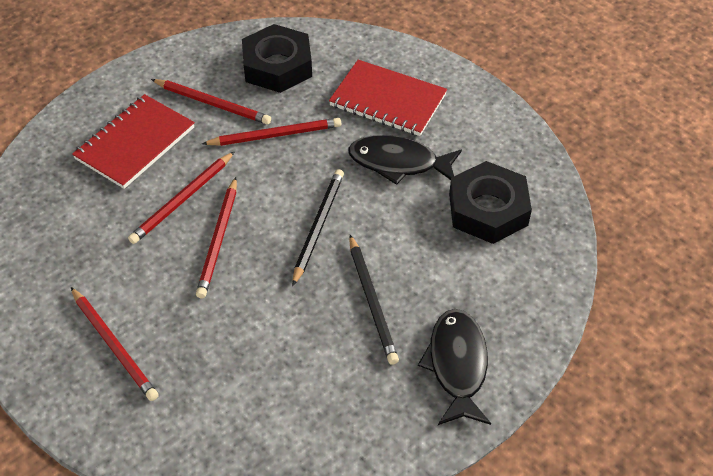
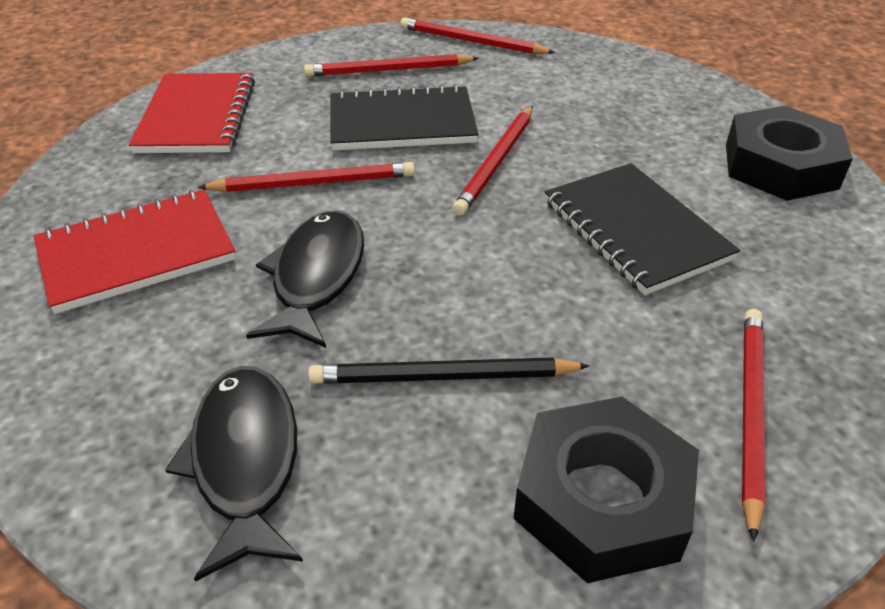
black notebook: none = 0 -> [330,84,478,150] [545,163,740,295] = 2
black pencil: [292,169,344,286] [349,235,399,365] = 2 -> [308,358,590,384] = 1

